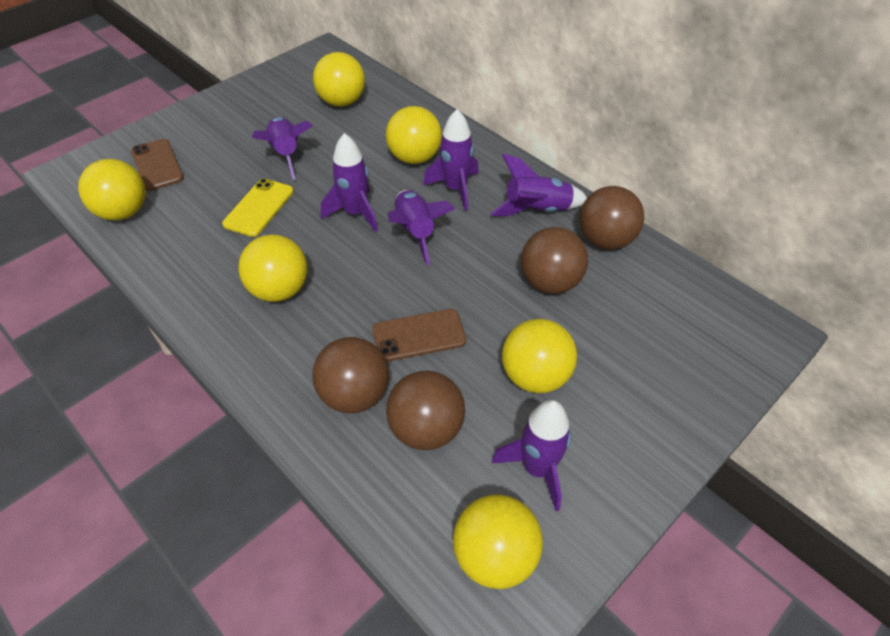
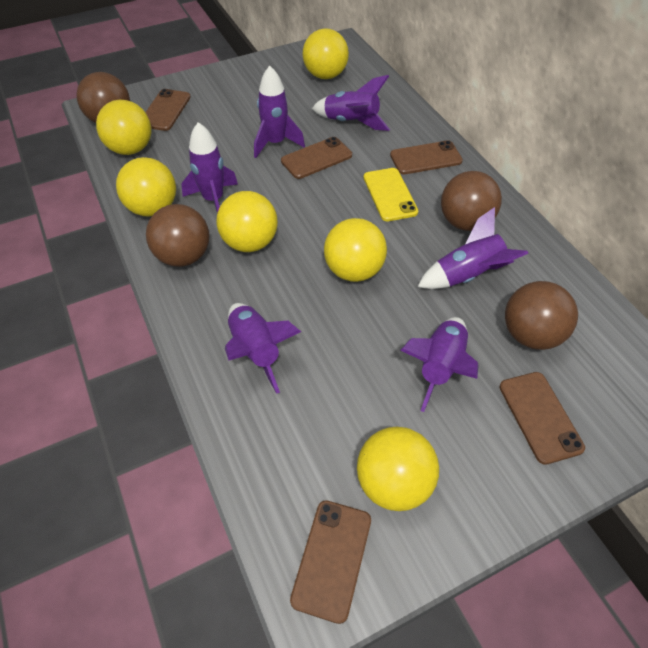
brown phone: [131,139,184,191] [372,309,466,362] = 2 -> [145,89,191,131] [281,137,352,179] [290,500,371,624] [390,140,463,174] [499,372,585,465] = 5

